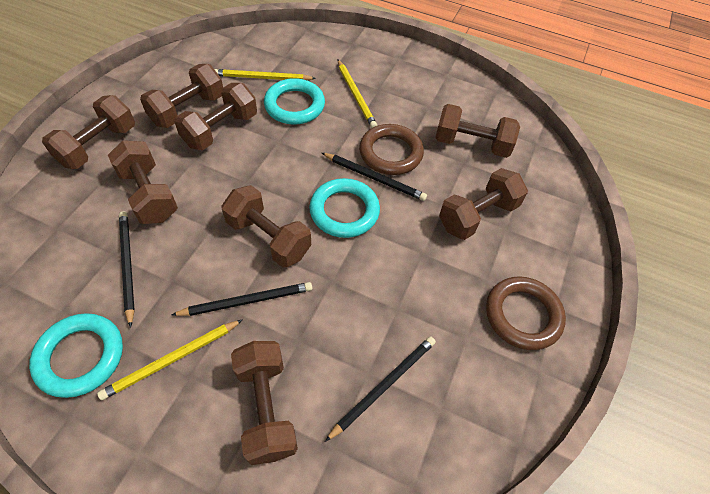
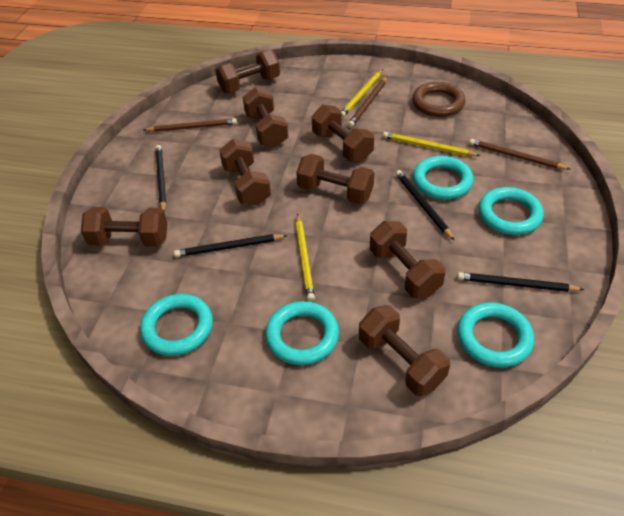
brown pencil: none = 0 -> [144,118,237,132] [348,77,387,127] [469,139,570,170] = 3
brown ring: [359,124,424,175] [486,276,566,350] = 2 -> [412,82,466,117] = 1
turquoise ring: [29,313,123,398] [264,78,325,125] [309,178,380,238] = 3 -> [140,294,213,356] [265,301,339,365] [413,156,474,200] [457,302,534,368] [478,187,544,235] = 5

